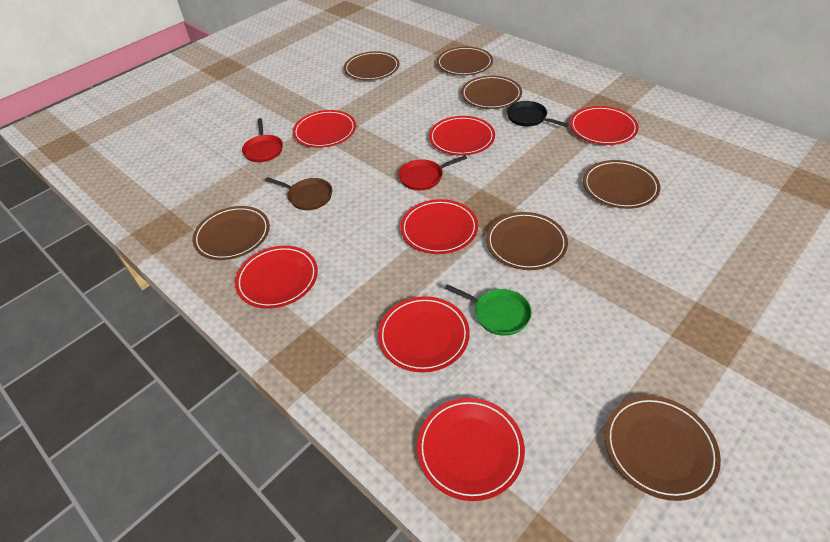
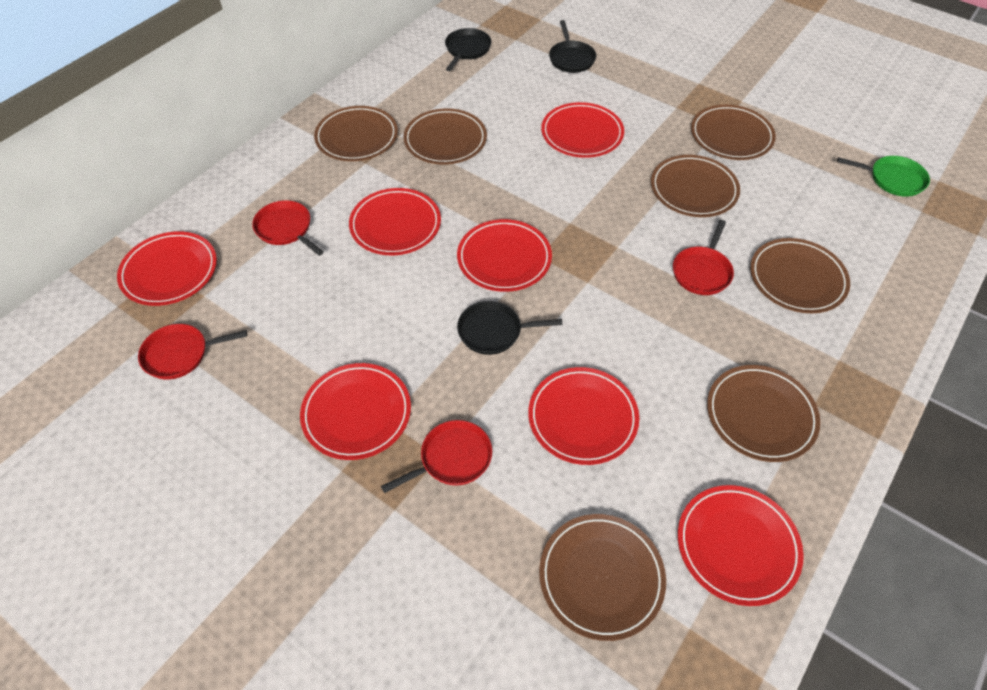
black pan: [507,101,569,127] = 1 -> [445,28,491,71] [457,301,562,355] [549,20,596,73] = 3
brown pan: [265,177,332,210] = 1 -> none = 0
red pan: [242,118,283,162] [399,155,467,190] = 2 -> [138,324,247,380] [252,200,324,256] [381,420,492,493] [673,220,734,295] = 4

